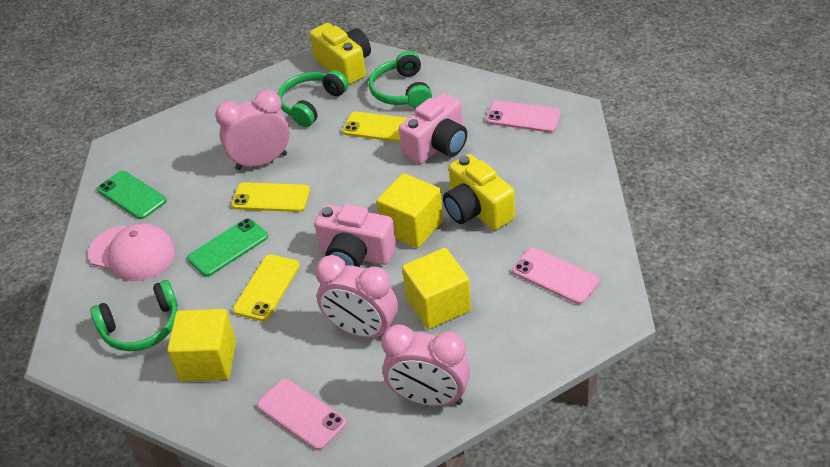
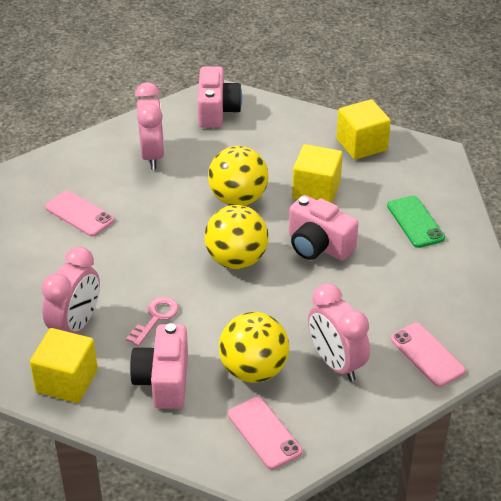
green headphones: [90,280,178,351] [278,70,349,127] [369,51,432,108] = 3 -> none = 0
green phone: [97,171,167,219] [187,218,268,276] = 2 -> [387,196,445,248] = 1
pink camera: [314,204,396,267] [399,93,467,164] = 2 -> [130,323,188,409] [198,66,242,128] [289,195,359,261] = 3
pink cap: [88,223,176,281] = 1 -> none = 0
pink key: none = 0 -> [126,297,179,346] = 1
yellow ball: none = 0 -> [205,205,268,269] [208,146,269,206] [219,312,289,383] = 3
yellow camera: [310,23,371,85] [443,154,515,230] = 2 -> none = 0
yellow phone: [231,182,310,212] [233,255,300,321] [342,112,408,142] = 3 -> none = 0

